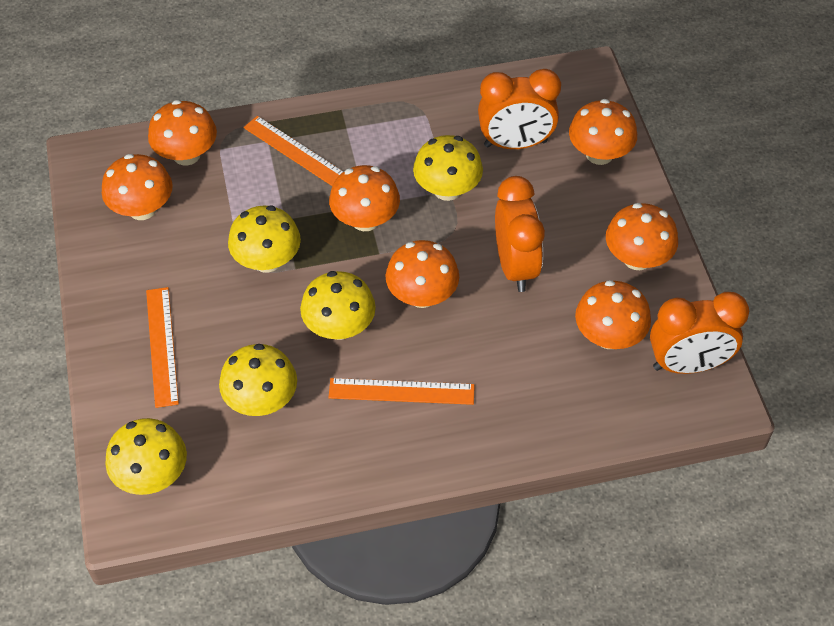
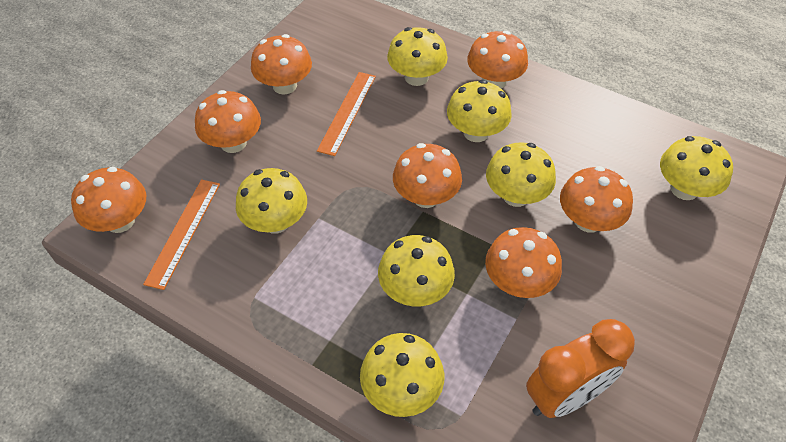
orange clock: [478,69,561,149] [495,176,545,292] [650,292,749,374] = 3 -> [526,319,635,418] = 1
orange ruler: [146,287,179,408] [244,116,343,186] [328,378,475,405] = 3 -> [143,179,220,290] [317,72,376,156] = 2
yellow mushroom: [105,418,187,495] [219,344,297,416] [228,205,301,273] [300,271,376,340] [413,135,483,201] = 5 -> [236,168,307,234] [360,333,444,417] [378,235,455,306] [387,27,448,86] [447,80,512,142] [486,142,556,207] [660,136,733,200] = 7

